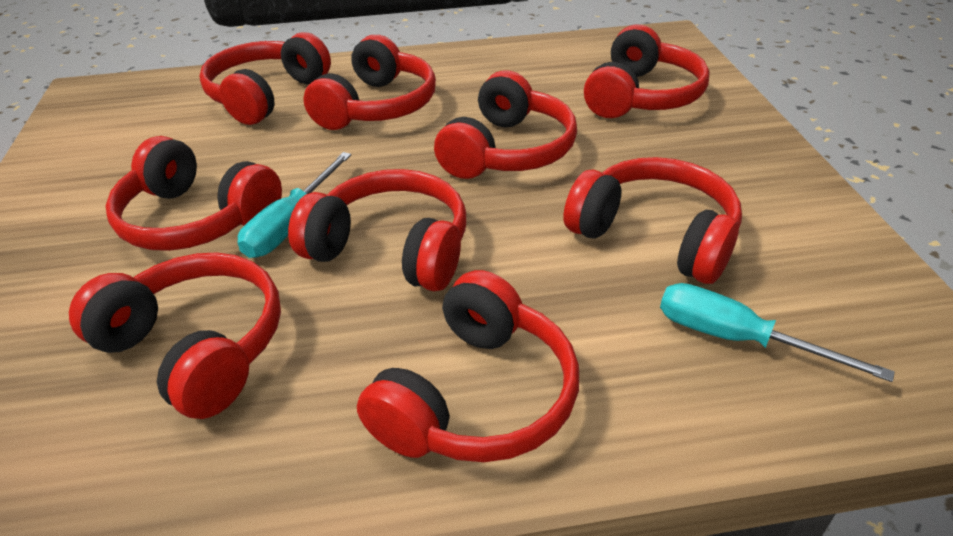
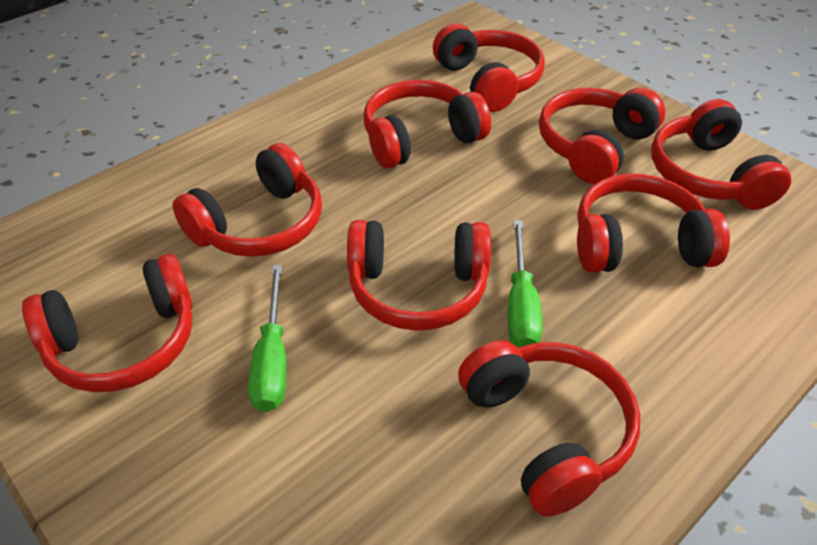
green screwdriver: none = 0 -> [248,265,286,412] [508,220,543,348] = 2
turquoise screwdriver: [238,152,351,258] [660,283,895,382] = 2 -> none = 0

